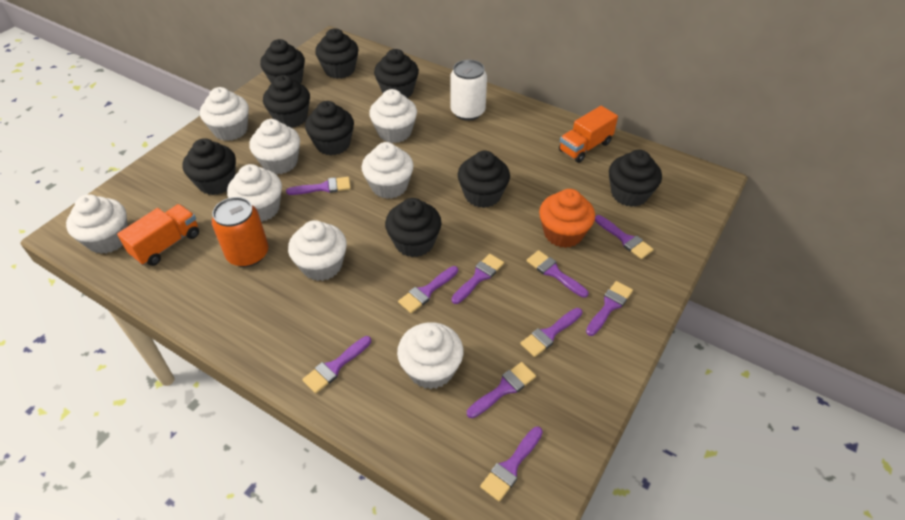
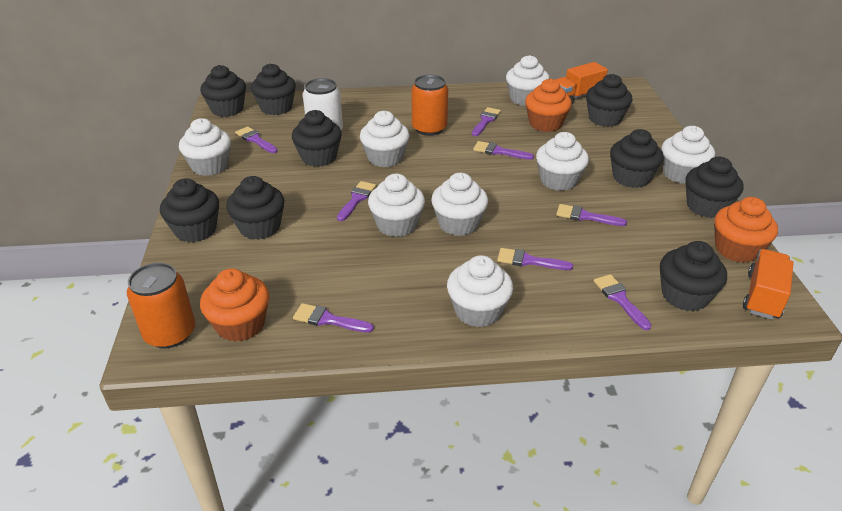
orange can: [212,197,268,267] = 1 -> [127,263,195,348] [411,75,448,136] = 2
orange cupcake: [539,189,595,248] = 1 -> [200,268,269,342] [525,79,572,132] [714,197,778,263] = 3
purple brush: [286,177,351,195] [302,336,371,393] [398,266,458,313] [451,254,504,304] [467,362,536,418] [480,427,543,502] [520,308,582,357] [527,250,588,298] [586,281,633,336] [595,215,654,259] = 10 -> [235,126,278,153] [293,303,374,333] [337,181,376,221] [472,107,501,136] [473,141,534,160] [497,248,573,270] [556,204,627,226] [594,274,651,330] = 8

